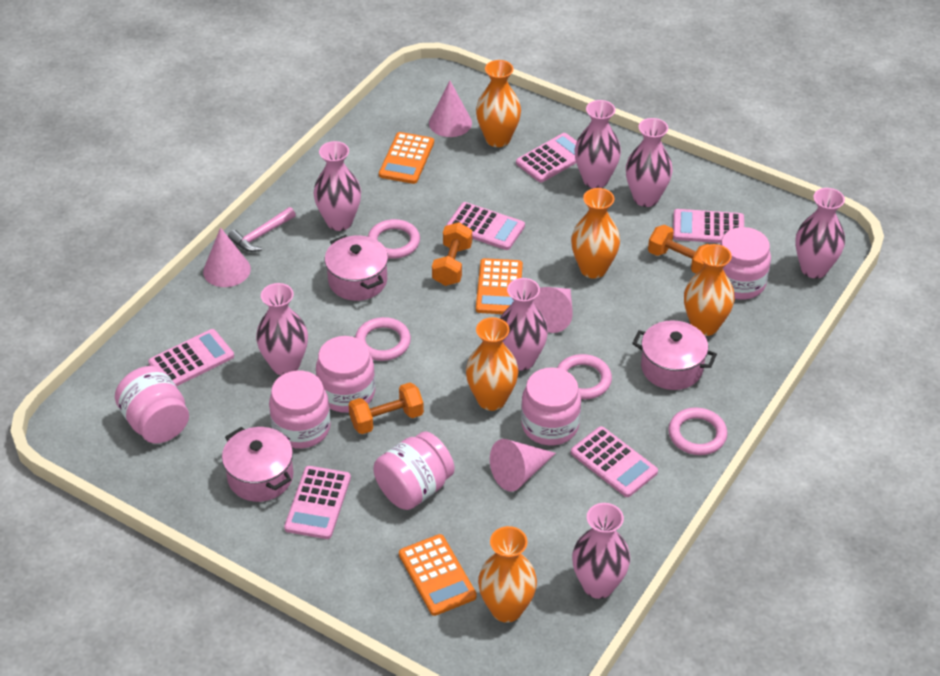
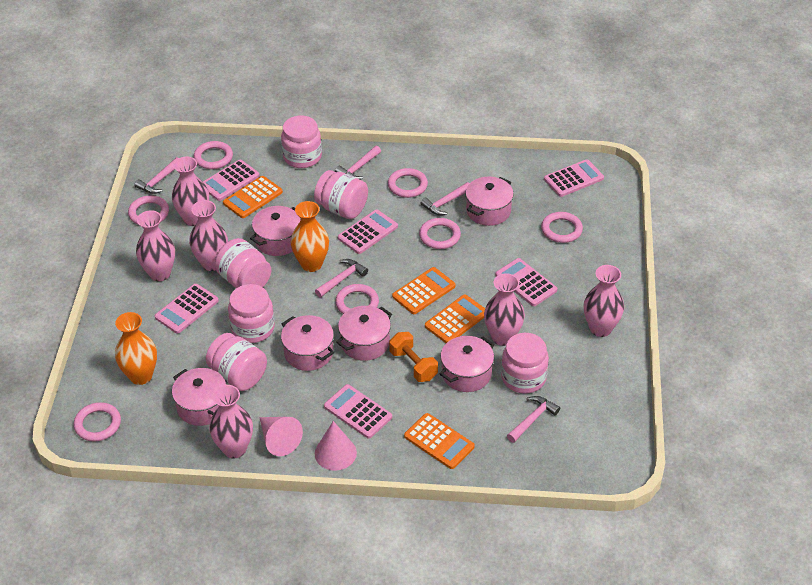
orange calculator: [379,132,434,184] [399,534,477,616] [476,258,523,314] = 3 -> [223,176,283,218] [392,267,456,314] [404,413,475,469] [425,294,485,343] = 4
orange dumbbell: [348,383,424,434] [432,222,472,286] [648,225,709,274] = 3 -> [389,332,438,382] = 1
orange vase: [466,317,519,411] [476,60,521,147] [478,526,537,623] [571,188,620,279] [684,244,735,336] = 5 -> [115,312,157,385] [291,201,329,272] = 2
pink cone: [203,227,251,287] [429,81,472,137] [490,439,556,492] [533,287,573,333] = 4 -> [259,417,303,456] [315,421,357,471] = 2
pink hammer: [228,207,296,252] = 1 -> [134,157,178,194] [315,259,368,297] [335,146,381,180] [421,182,470,215] [507,396,560,443] = 5
pink pot: [222,427,293,502] [325,235,388,301] [632,320,717,390] = 3 -> [172,368,226,426] [250,206,301,256] [281,315,334,371] [336,306,392,361] [440,336,494,392] [465,177,514,226] = 6
pink ring: [355,317,411,361] [368,219,420,259] [557,354,612,399] [668,407,727,455] = 4 -> [74,402,121,442] [128,195,169,225] [194,141,233,169] [335,284,379,314] [388,168,428,198] [419,218,461,249] [541,212,583,243] = 7
pink vase: [256,283,308,376] [313,141,361,231] [500,278,548,371] [572,503,630,599] [575,100,621,188] [626,118,673,207] [795,188,845,278] = 7 -> [136,210,175,281] [172,156,209,226] [189,200,228,271] [209,385,253,459] [484,273,525,346] [584,265,624,337] = 6

